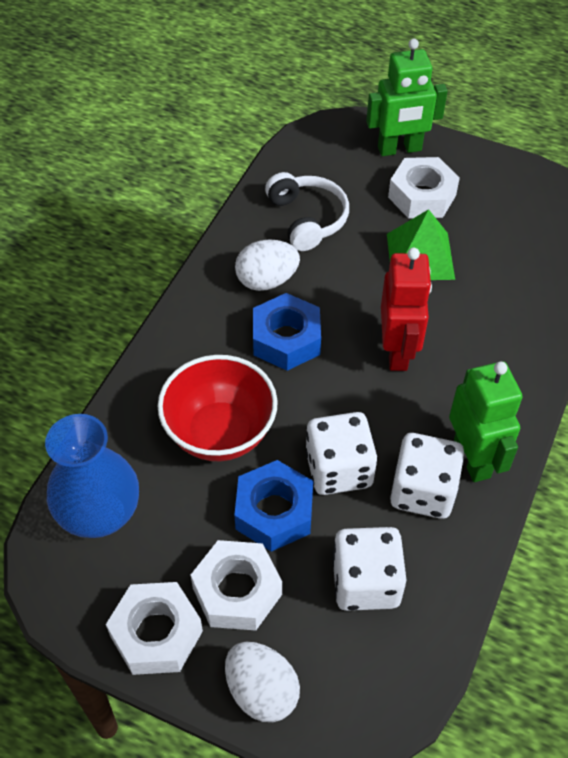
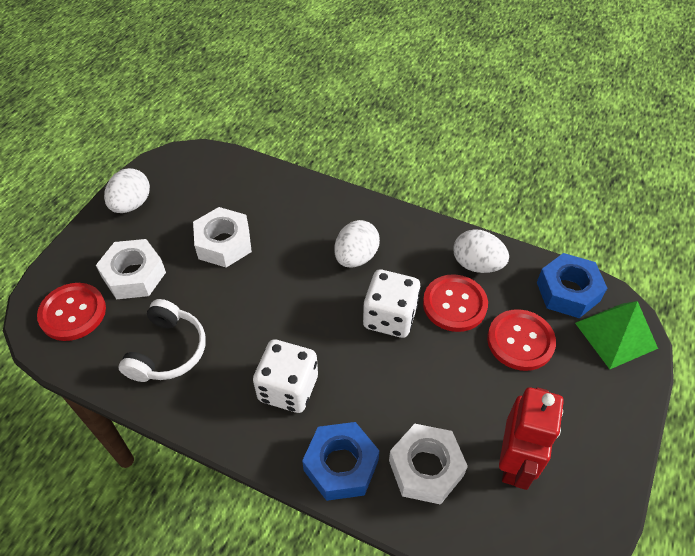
blue vase: [45,414,139,538] = 1 -> none = 0
green robot: [366,39,448,156] [449,361,523,482] = 2 -> none = 0
red bowl: [157,355,278,461] = 1 -> none = 0
red button: none = 0 -> [37,283,106,341] [423,274,488,332] [487,309,556,371] = 3
white dice: [305,412,377,495] [332,527,406,611] [390,433,464,519] = 3 -> [253,339,318,413] [363,270,420,338] = 2
white egg: [225,642,300,722] [235,239,300,291] = 2 -> [104,168,150,213] [334,220,380,268] [453,229,509,273] = 3

